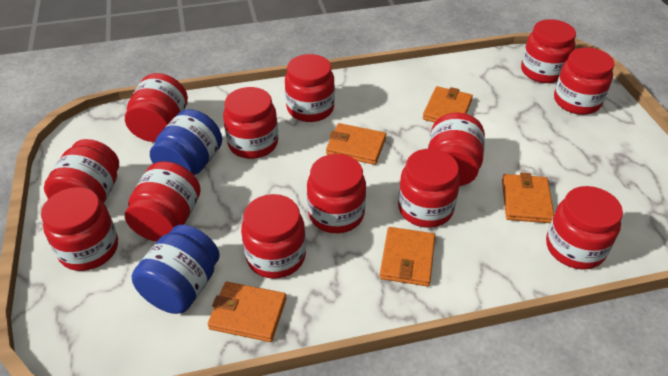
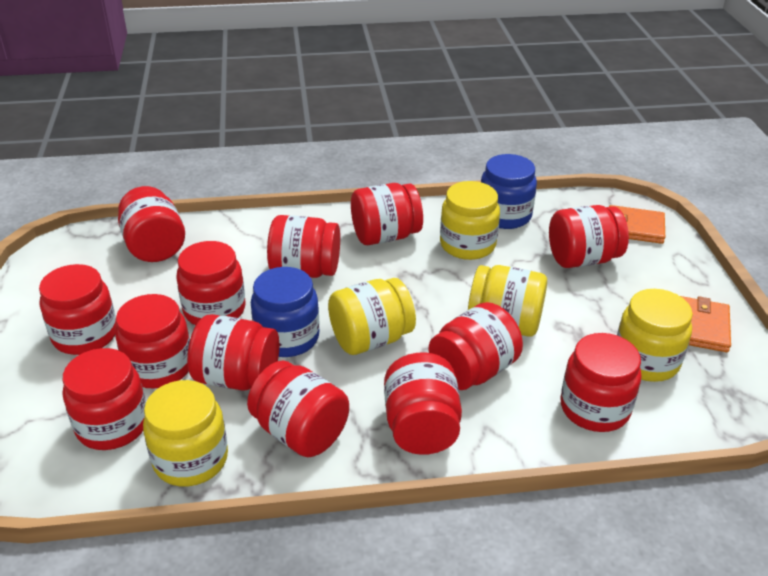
orange wallet: [208,282,286,342] [326,123,386,165] [380,227,435,286] [423,86,473,123] [502,173,554,223] = 5 -> [609,205,665,244] [680,296,731,352] = 2
yellow jar: none = 0 -> [143,380,228,486] [328,278,416,355] [440,181,500,260] [468,265,547,337] [617,289,693,382] = 5

